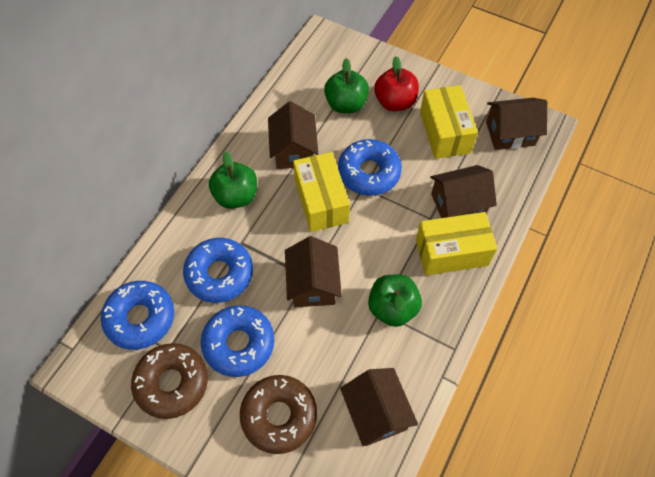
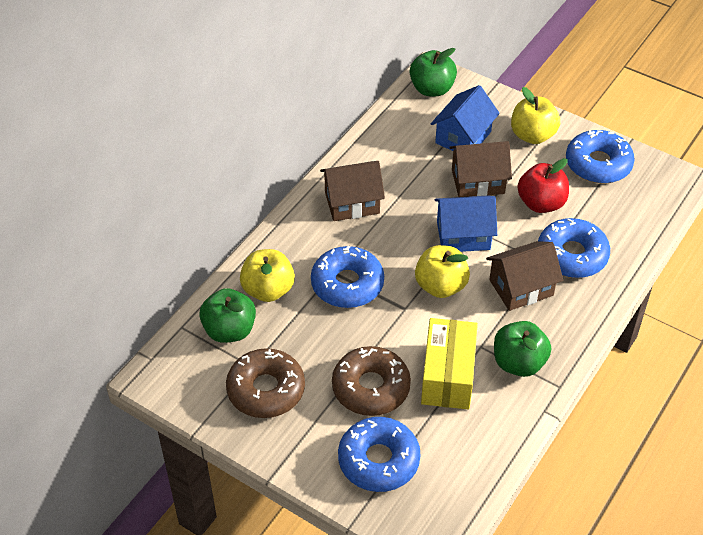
blue house: none = 0 -> [431,85,500,151] [434,195,497,252] = 2
brown house: [268,101,318,169] [285,236,342,307] [340,368,418,446] [430,165,497,218] [486,98,547,150] = 5 -> [320,161,385,221] [449,141,512,197] [486,241,563,311] = 3
yellow apple: none = 0 -> [240,249,295,302] [415,245,470,298] [511,87,560,144] = 3
yellow box: [293,152,350,232] [416,212,497,275] [420,85,478,159] = 3 -> [421,318,478,409] = 1

